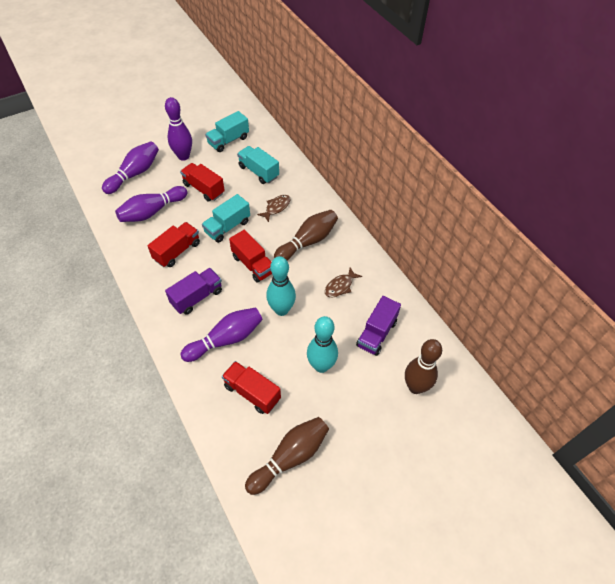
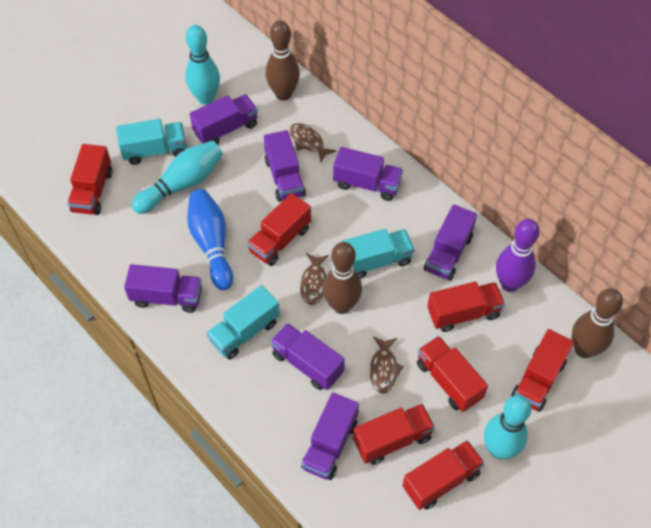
blue bowling pin: none = 0 -> [187,189,233,290] = 1
brown fish: [257,195,291,222] [325,267,362,297] = 2 -> [289,123,336,162] [300,253,329,305] [370,336,404,394] = 3
purple bowling pin: [102,141,159,194] [115,186,187,222] [165,97,192,161] [181,307,263,362] = 4 -> [496,219,539,292] = 1
purple truck: [165,268,222,315] [356,296,401,356] = 2 -> [124,264,202,313] [190,94,258,144] [264,130,306,202] [270,323,345,390] [301,393,359,480] [333,147,403,201] [424,204,477,281] = 7
red truck: [148,222,200,267] [180,163,225,202] [222,361,281,414] [229,230,272,283] = 4 -> [67,144,112,215] [247,193,311,266] [353,404,435,465] [403,440,484,510] [417,336,488,412] [427,282,505,332] [511,329,574,412] = 7
turquoise bowling pin: [266,256,296,316] [307,316,338,373] = 2 -> [132,141,223,214] [185,25,220,105] [484,395,531,459] = 3

